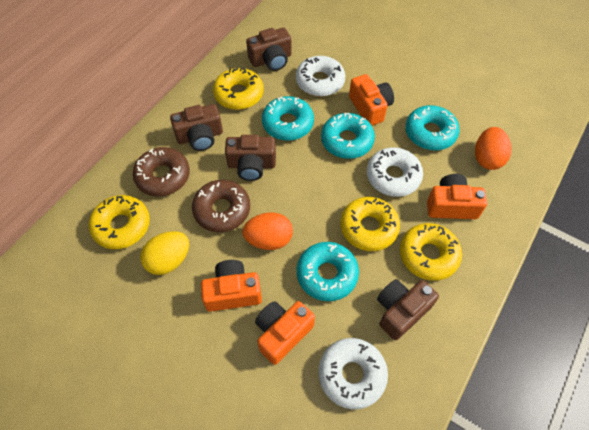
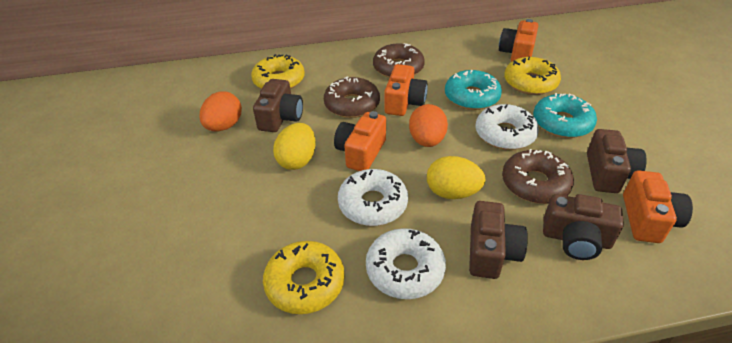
brown donut: [133,147,190,196] [192,180,250,232] = 2 -> [324,76,380,118] [373,43,425,78] [502,149,574,204] = 3
turquoise donut: [262,96,314,141] [297,242,359,301] [321,113,375,159] [405,105,460,151] = 4 -> [445,70,502,110] [533,93,597,138] = 2
yellow donut: [89,195,150,249] [213,68,264,110] [340,197,400,251] [400,223,462,281] = 4 -> [251,54,305,89] [263,241,345,314] [504,57,561,95] = 3
yellow egg: [140,231,189,275] = 1 -> [273,123,316,170] [427,156,486,199] = 2

